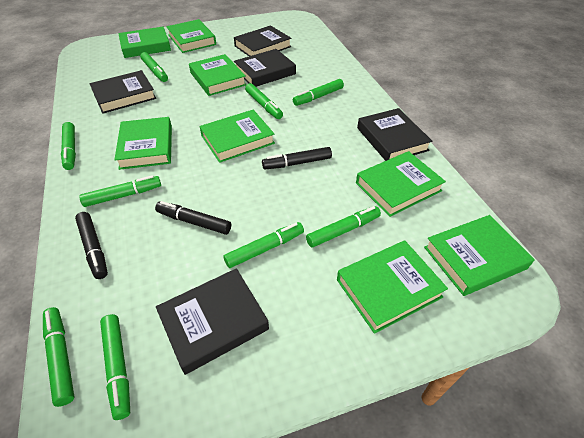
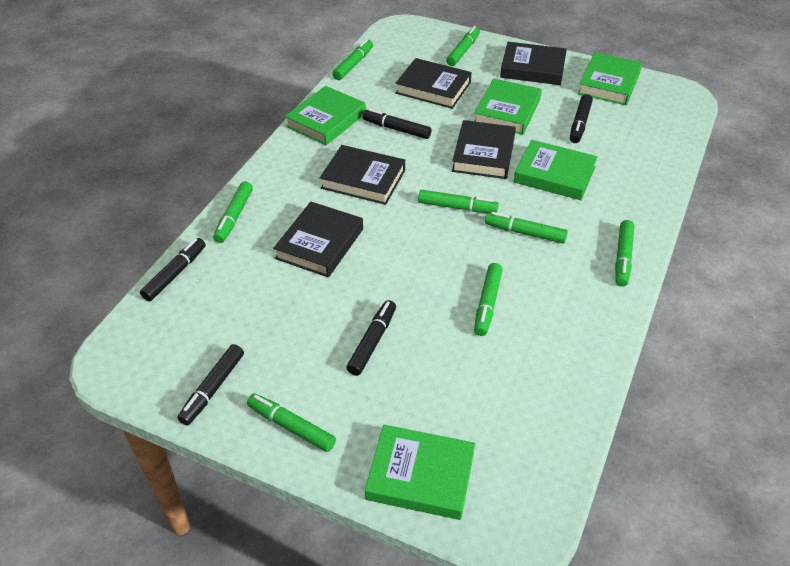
black marker: [75,212,108,279] [155,201,231,235] [262,147,332,169] = 3 -> [140,238,206,301] [177,344,244,425] [346,300,396,376] [363,109,431,139] [570,94,593,143] = 5
green book: [114,117,172,170] [118,27,171,58] [166,19,216,53] [189,54,246,96] [199,110,275,163] [337,240,448,334] [356,151,446,217] [424,215,535,296] = 8 -> [285,86,366,145] [365,425,475,520] [474,78,542,135] [514,140,598,200] [578,52,642,105] = 5
green marker: [43,307,74,407] [61,122,76,170] [79,175,161,207] [100,314,130,420] [140,52,168,82] [223,222,304,268] [245,83,283,119] [293,79,344,106] [306,206,381,248] = 9 -> [213,181,253,243] [247,393,336,452] [332,39,373,80] [418,190,499,213] [446,26,480,66] [474,263,503,336] [485,212,568,244] [615,220,634,287] = 8

